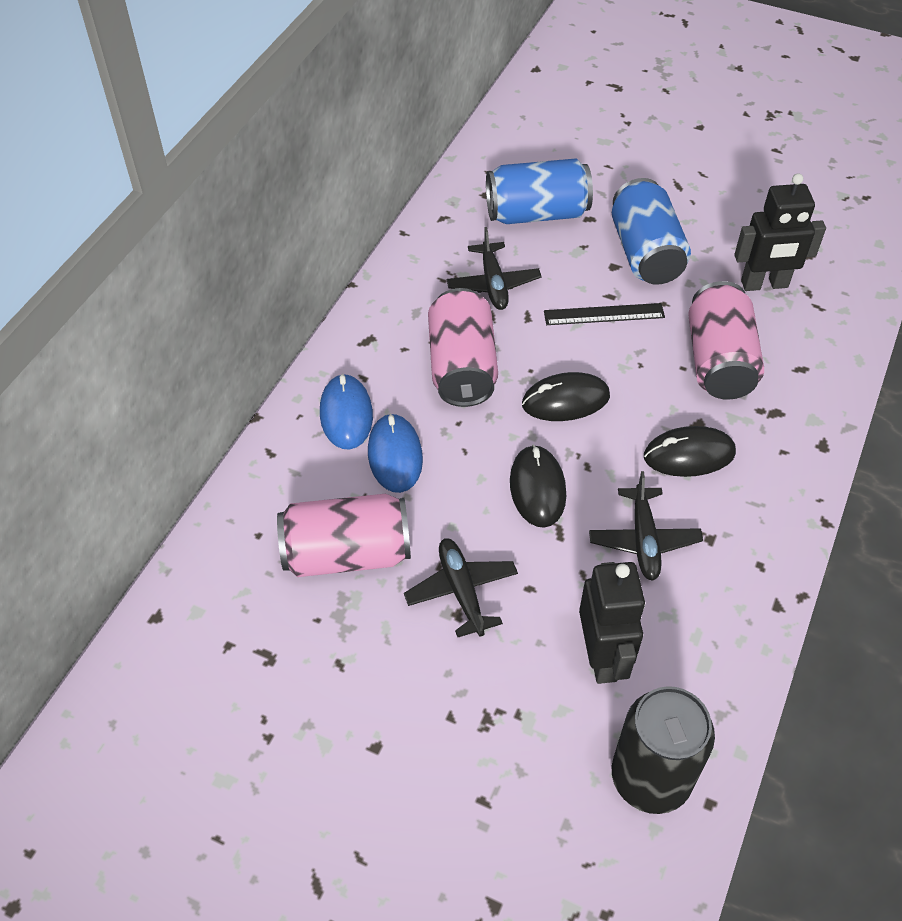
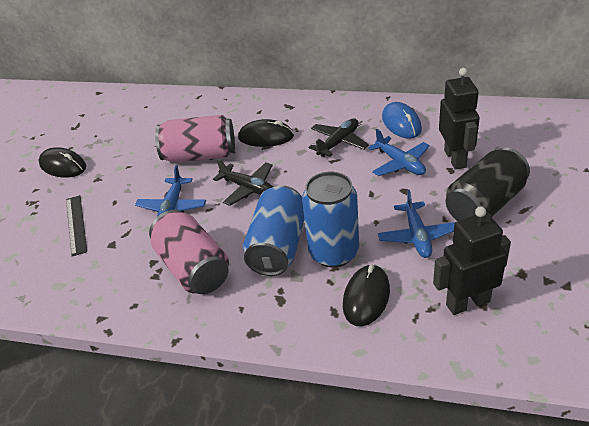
black plane: [404,538,518,637] [447,227,542,310] [589,471,703,581] = 3 -> [213,159,273,206] [309,118,369,157] = 2
blue mouse: [320,374,373,450] [368,413,423,493] = 2 -> [382,102,422,139] = 1
blue plane: none = 0 -> [135,165,206,217] [368,129,430,176] [378,190,455,258] = 3
pink can: [277,494,411,577] [428,288,498,407] [688,281,764,400] = 3 -> [149,210,229,294] [155,115,235,163] = 2

